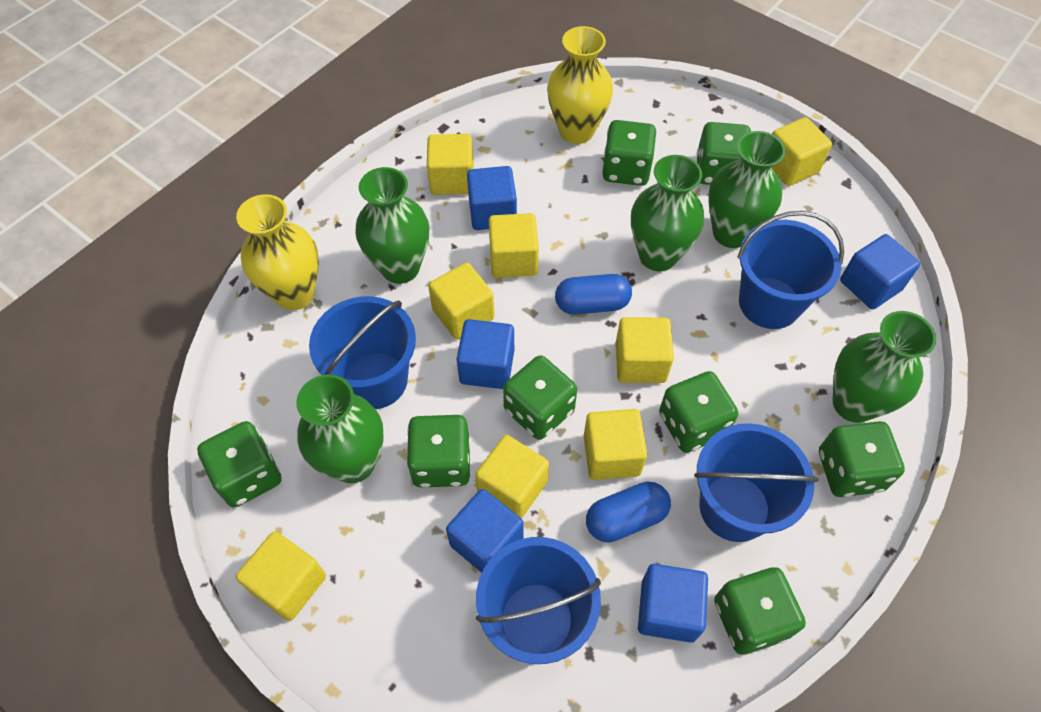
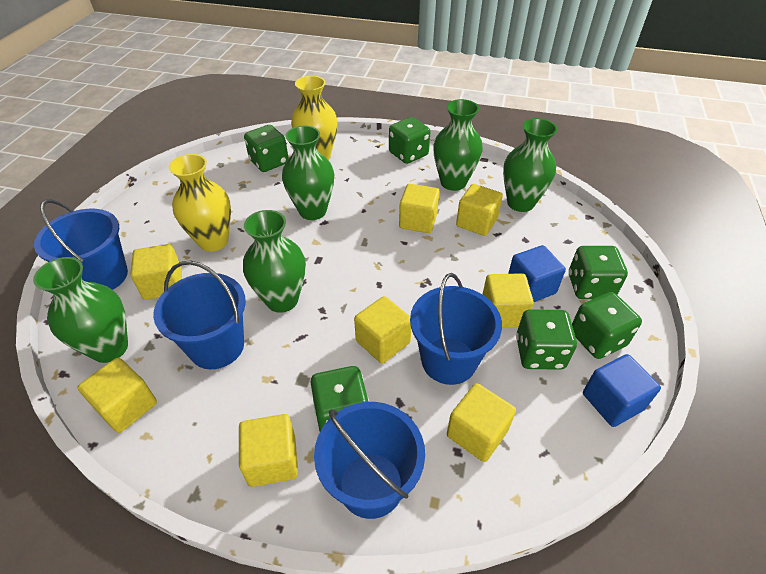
blue capsule: [555,274,632,315] [586,481,671,543] = 2 -> none = 0
blue cube: [446,489,524,573] [457,319,514,389] [467,166,517,230] [638,564,708,643] [840,234,920,310] = 5 -> [508,245,566,302] [583,354,661,427] = 2
green dice: [197,421,282,508] [407,415,470,488] [503,355,577,440] [602,120,656,186] [659,371,738,453] [697,122,751,185] [714,567,806,655] [819,421,905,497] = 8 -> [244,125,289,172] [310,366,369,431] [389,117,430,164] [516,309,577,370] [569,246,628,299] [572,292,642,359] = 6

